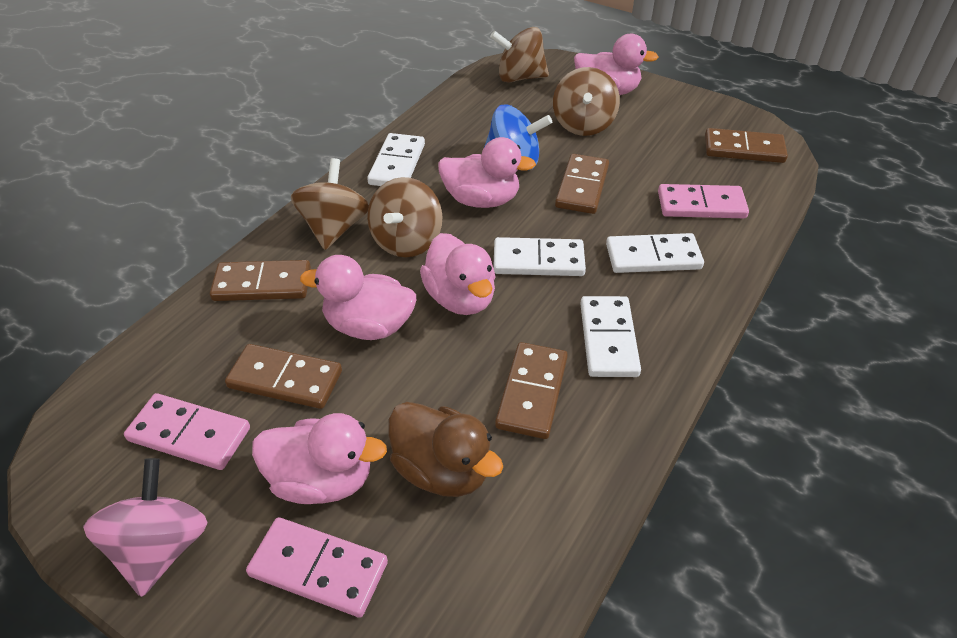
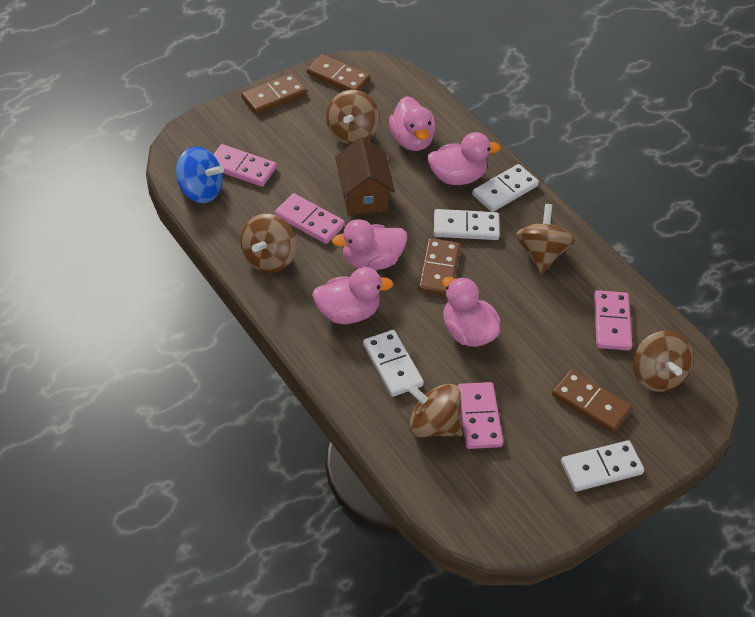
brown domino: [210,260,311,301] [225,344,342,409] [495,342,568,439] [555,154,609,214] [705,128,788,163] = 5 -> [241,73,307,114] [307,54,370,91] [418,238,460,296] [552,370,632,433] = 4
brown duck: [389,402,503,497] = 1 -> none = 0
brown house: none = 0 -> [335,137,395,215] = 1
brown spinning top: [291,158,369,250] [367,177,443,257] [490,27,549,83] [553,67,620,136] = 4 -> [240,214,296,273] [326,90,380,144] [406,383,463,437] [516,204,575,274] [633,331,693,392] = 5
pink domino: [124,393,250,470] [246,517,388,618] [658,184,749,218] = 3 -> [213,144,276,187] [275,193,345,244] [458,382,503,449] [594,290,632,351] = 4
pink spinning top: [83,458,207,597] = 1 -> none = 0

